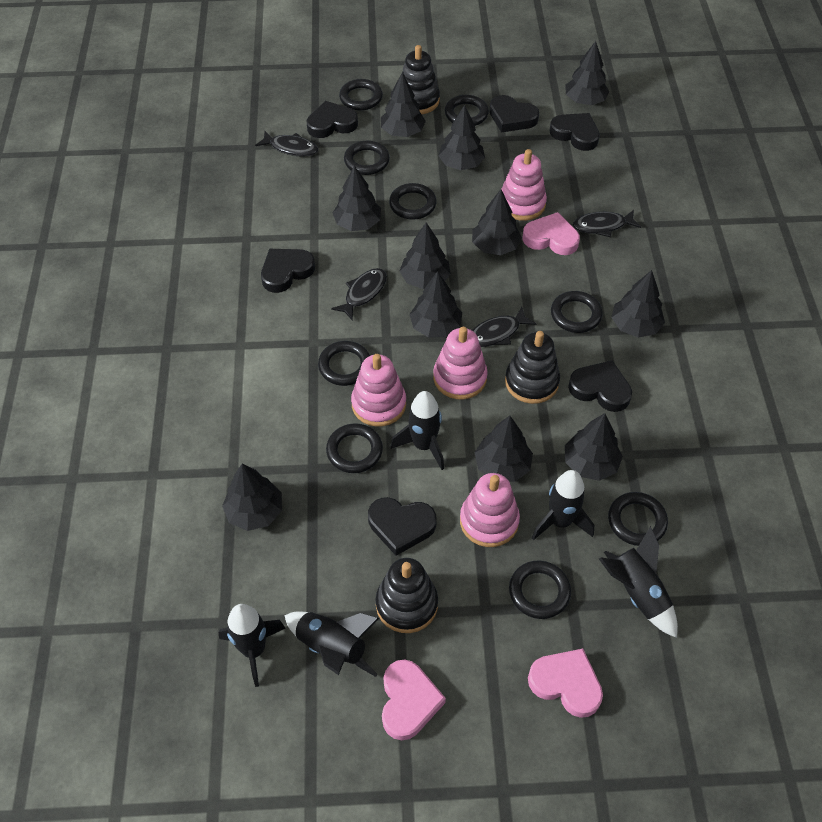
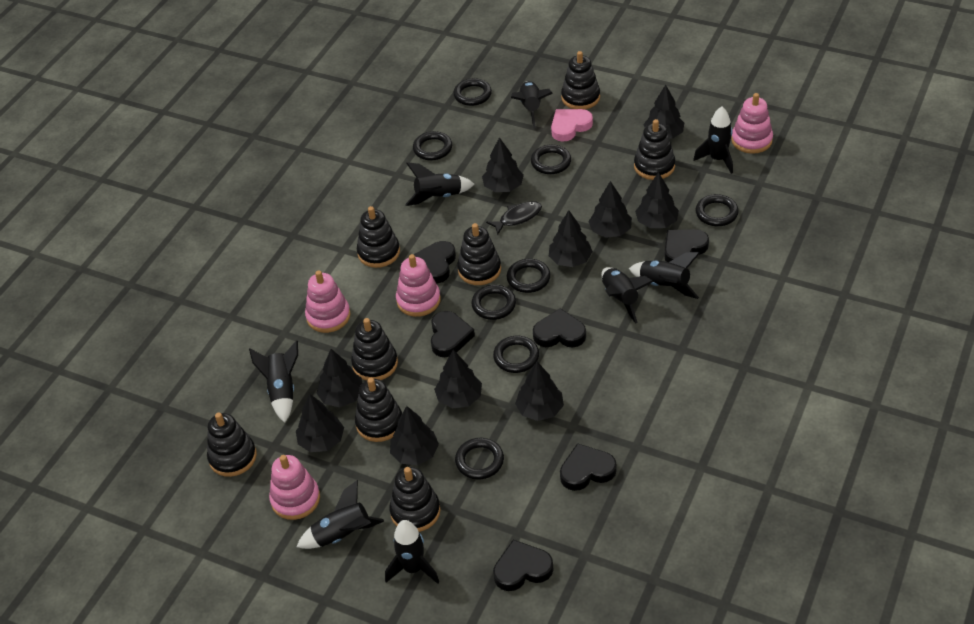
black fish: [255,131,318,157] [331,268,387,320] [472,307,536,347] [573,210,641,237] = 4 -> [486,201,542,235] = 1
black ring: [318,341,370,386] [326,423,383,473] [339,79,383,111] [344,141,390,175] [389,183,437,220] [445,95,489,126] [509,561,571,619] [551,291,603,333] [608,492,668,546] = 9 -> [413,131,452,160] [453,78,492,106] [455,438,504,480] [472,285,516,320] [493,336,539,373] [507,259,550,293] [531,144,571,174] [696,194,739,226] = 8
black rocket: [218,604,286,687] [284,611,379,677] [391,391,444,470] [532,470,594,540] [599,526,678,638] = 5 -> [249,340,298,423] [297,480,384,549] [385,520,439,584] [405,162,474,206] [511,81,553,128] [601,267,653,324] [629,252,700,299] [693,106,733,174] = 8
black stacking toy: [375,558,438,633] [401,45,440,114] [505,331,560,404] = 3 -> [207,412,257,477] [351,318,398,381] [355,378,402,442] [357,206,400,268] [389,467,441,532] [457,223,501,285] [561,51,600,110] [634,119,675,180] = 8
black tree: [222,464,282,531] [333,165,381,231] [381,73,426,137] [400,222,451,289] [409,271,462,337] [438,105,485,170] [472,189,522,255] [474,416,533,482] [565,41,610,105] [565,413,623,481] [611,270,665,337] = 11 -> [296,393,344,452] [316,349,362,407] [390,406,439,465] [434,350,482,408] [482,137,524,192] [515,362,564,421] [549,210,593,267] [588,181,632,238] [635,172,679,228] [643,85,684,139] = 10
pink heart: [382,659,446,740] [522,212,580,255] [528,649,603,718] = 3 -> [551,109,593,142] = 1

